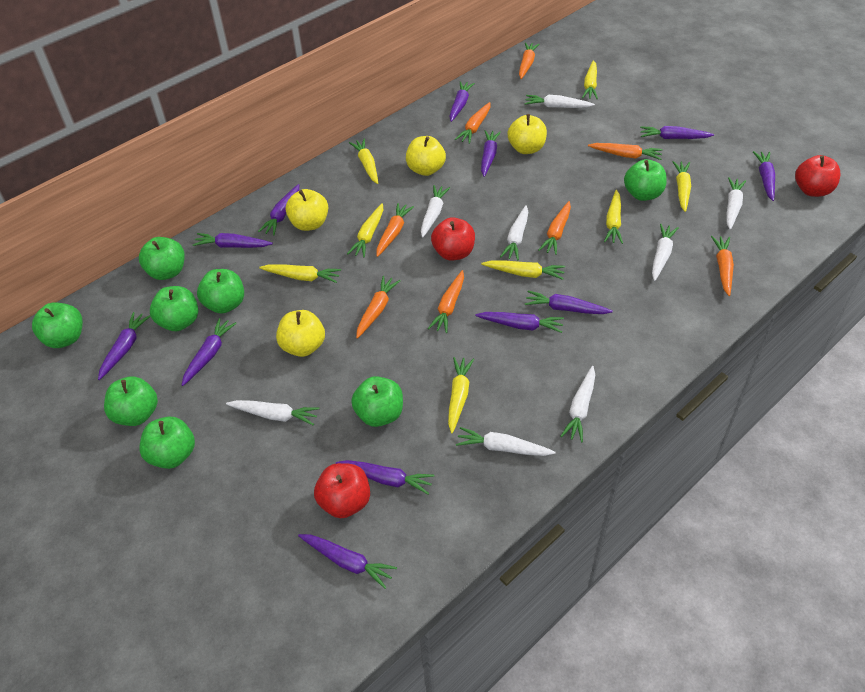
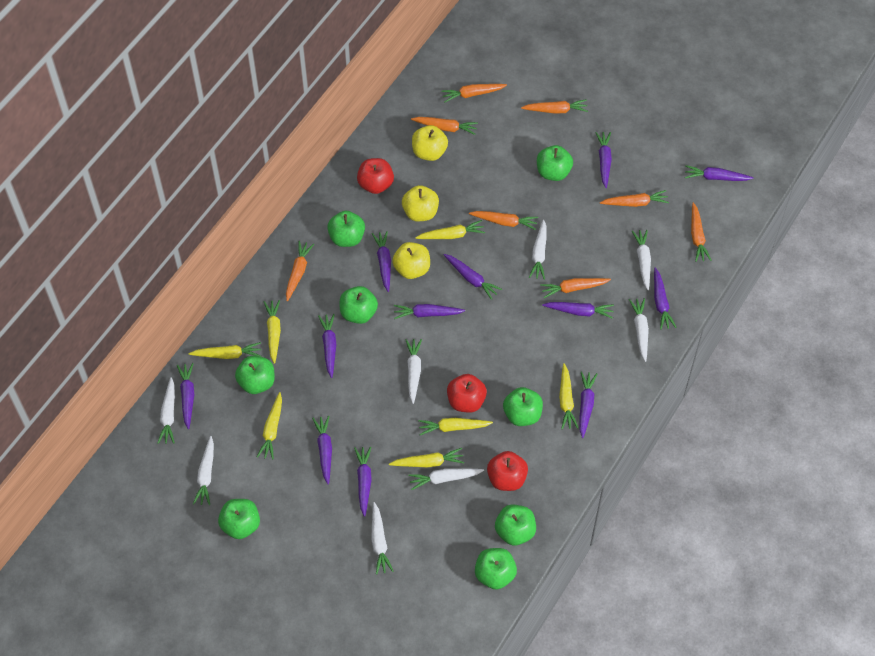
yellow apple: [276,310,325,357] [286,189,328,231] [406,136,446,176] [508,114,547,154] = 4 -> [392,242,430,279] [402,185,439,221] [412,125,448,161] = 3
yellow carrot: [259,264,341,283] [347,203,383,258] [349,139,378,184] [448,357,474,434] [481,261,565,280] [582,60,598,99] [604,190,623,244] [673,161,691,212] = 8 -> [189,342,261,359] [257,392,282,460] [264,300,281,364] [389,448,464,468] [415,220,485,239] [418,418,493,435] [559,363,578,429] = 7

